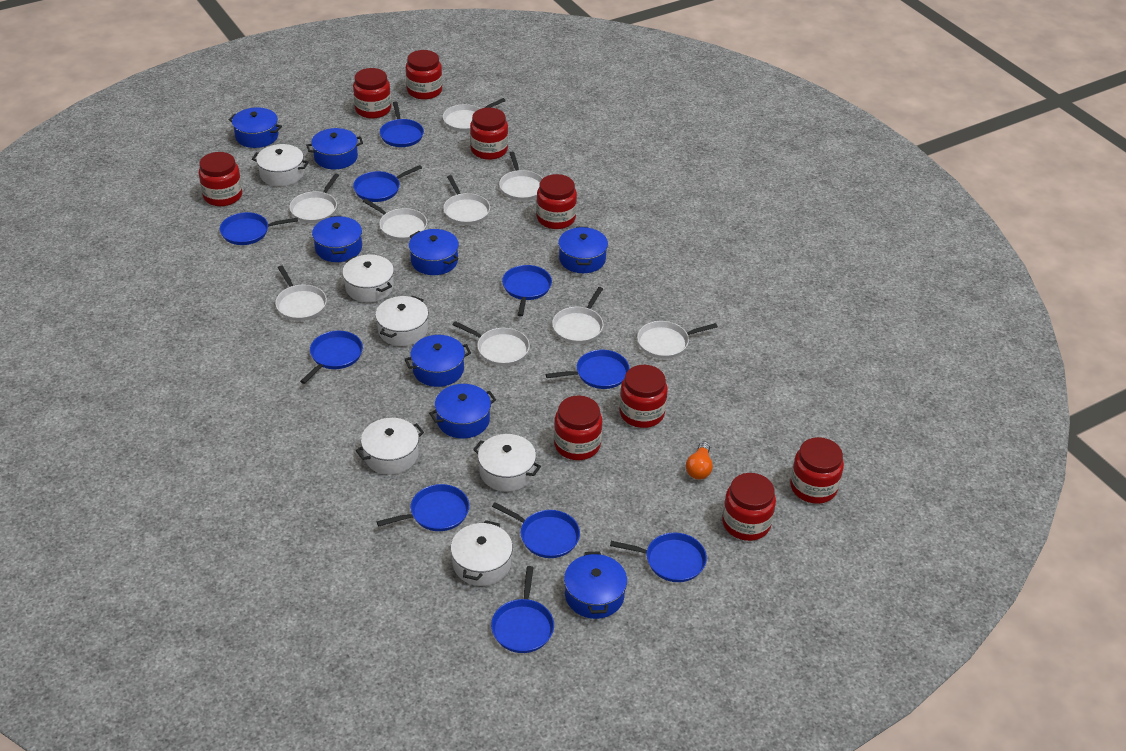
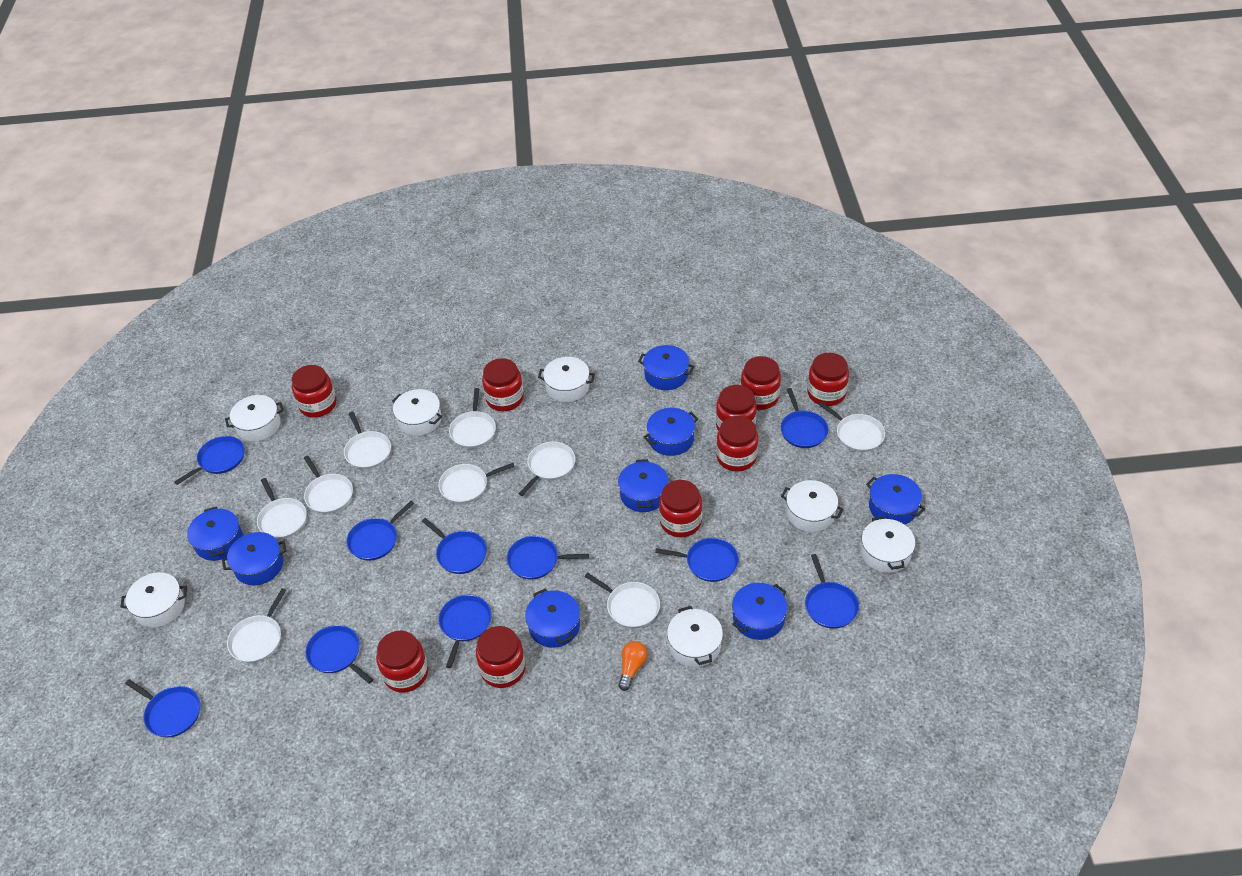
white pot: [252,144,309,186] [342,255,394,302] [356,418,424,475] [375,296,428,346] [451,520,513,586] [473,434,541,491] = 6 -> [120,572,187,628] [225,395,283,442] [392,389,442,436] [538,357,595,402] [667,606,723,667] [781,480,843,532] [861,516,915,573] = 7

